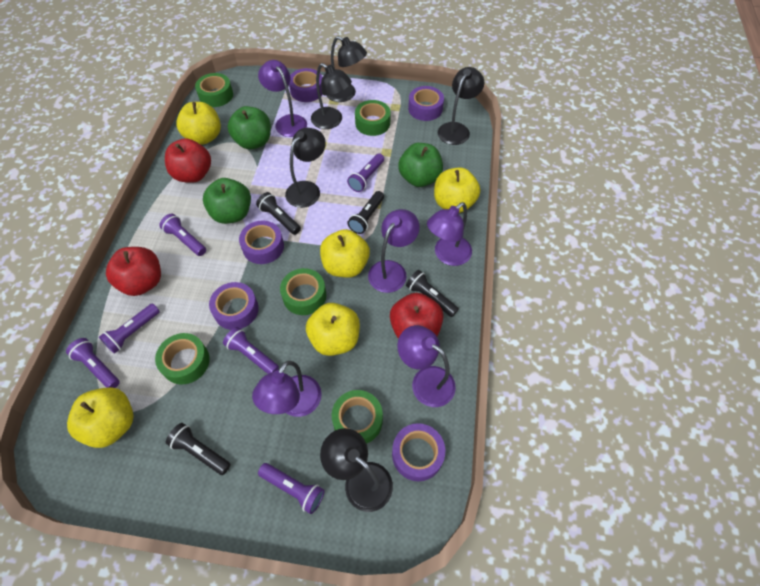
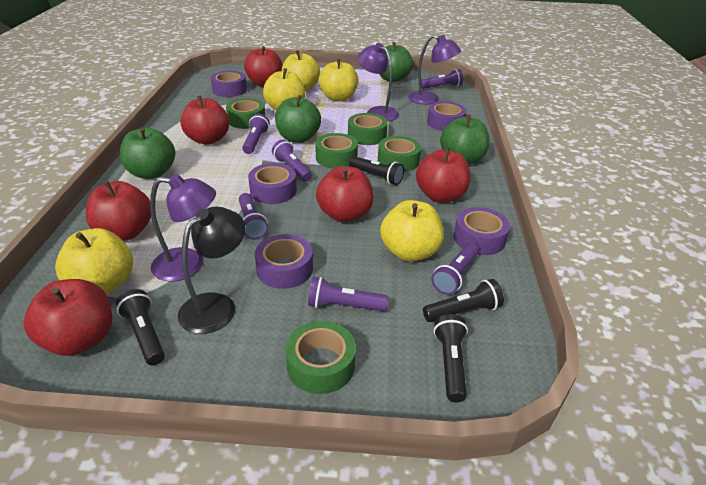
black lamp: [285,128,326,208] [311,63,352,129] [320,428,393,512] [327,36,367,102] [438,67,484,145] = 5 -> [178,206,245,334] = 1
green apple: [203,178,251,224] [228,106,271,149] [398,143,443,187] = 3 -> [120,127,175,179] [275,95,321,143] [379,42,413,82] [440,114,490,164] = 4
purple lamp: [252,361,322,417] [258,60,307,137] [368,209,420,293] [397,325,456,407] [427,202,472,266] = 5 -> [150,174,216,282] [358,43,399,121] [408,35,461,105] = 3
red apple: [106,247,161,296] [165,138,211,183] [390,293,444,339] = 3 -> [23,279,112,356] [86,181,151,241] [180,95,229,145] [244,46,283,87] [316,166,374,222] [416,148,471,202] = 6

